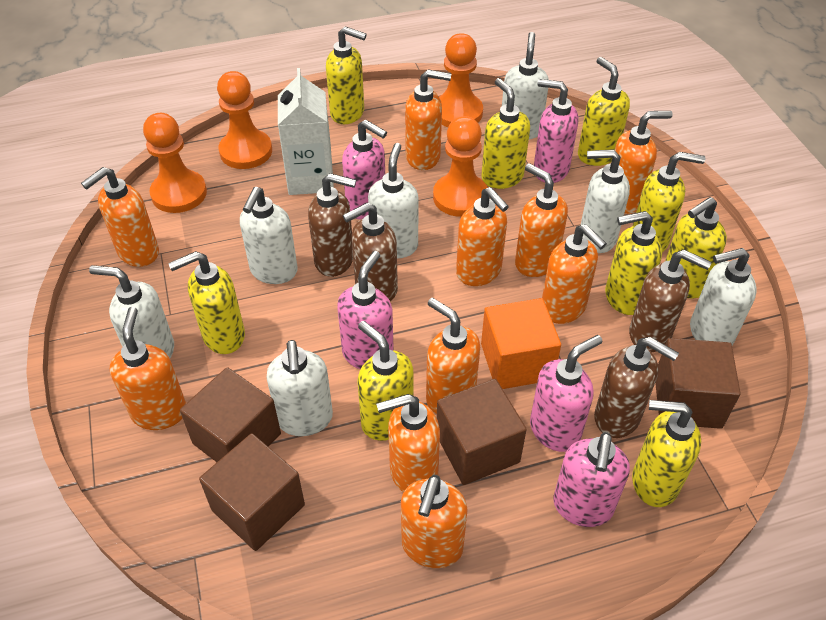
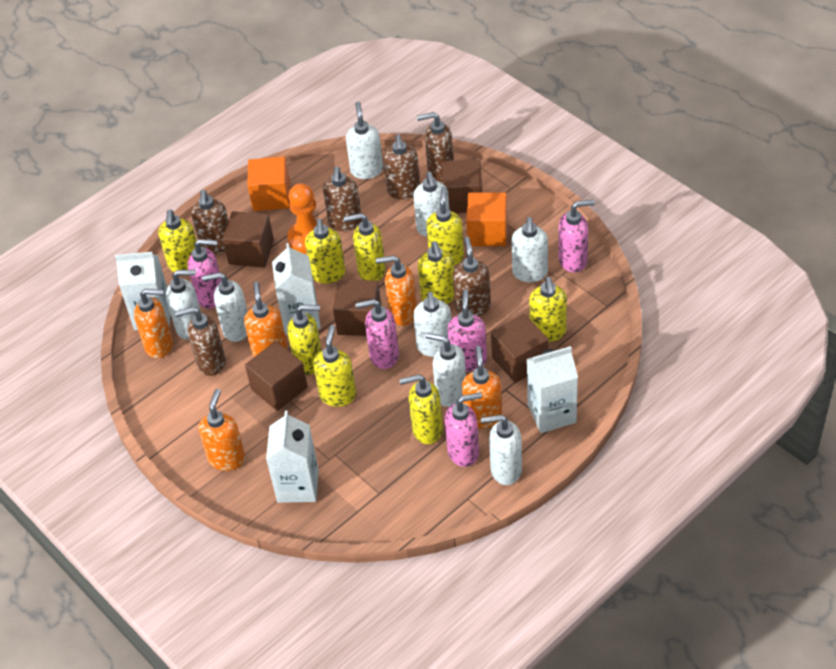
brown cube: [180,367,281,462] [199,433,305,551] [437,379,527,485] [655,338,741,429] = 4 -> [223,211,274,267] [245,341,308,411] [333,279,381,336] [442,159,482,213] [491,314,549,383] = 5
brown soap dispenser: [308,173,356,277] [343,202,398,301] [594,337,679,438] [629,250,712,352] = 4 -> [175,307,226,376] [191,190,229,254] [323,167,362,231] [383,135,420,199] [417,112,454,181] [453,237,491,317] = 6
orange cube: [481,298,561,389] = 1 -> [247,156,290,211] [466,193,507,246] = 2
orange pawn: [143,113,207,213] [217,71,272,169] [433,116,488,217] [439,33,483,127] = 4 -> [287,183,324,254] = 1
orange soap dispenser: [81,167,159,267] [110,307,186,430] [376,394,440,492] [401,475,468,568] [405,69,451,170] [426,297,480,414] [456,187,509,286] [515,163,568,277] [542,224,607,324] [615,111,673,214] = 10 -> [134,289,173,358] [199,389,245,471] [244,282,288,357] [375,255,417,326] [462,346,502,428] = 5
white carton: [278,68,334,195] = 1 -> [115,252,171,330] [266,410,319,503] [272,243,321,335] [527,346,578,433] = 4
white soap dispenser: [89,265,174,358] [240,187,298,284] [267,340,333,436] [368,143,419,259] [502,32,549,140] [581,149,630,253] [690,248,757,345] = 7 -> [166,270,201,340] [202,272,248,342] [346,102,383,179] [413,172,449,237] [413,292,451,357] [425,333,466,407] [481,415,522,485] [511,217,548,282] = 8

